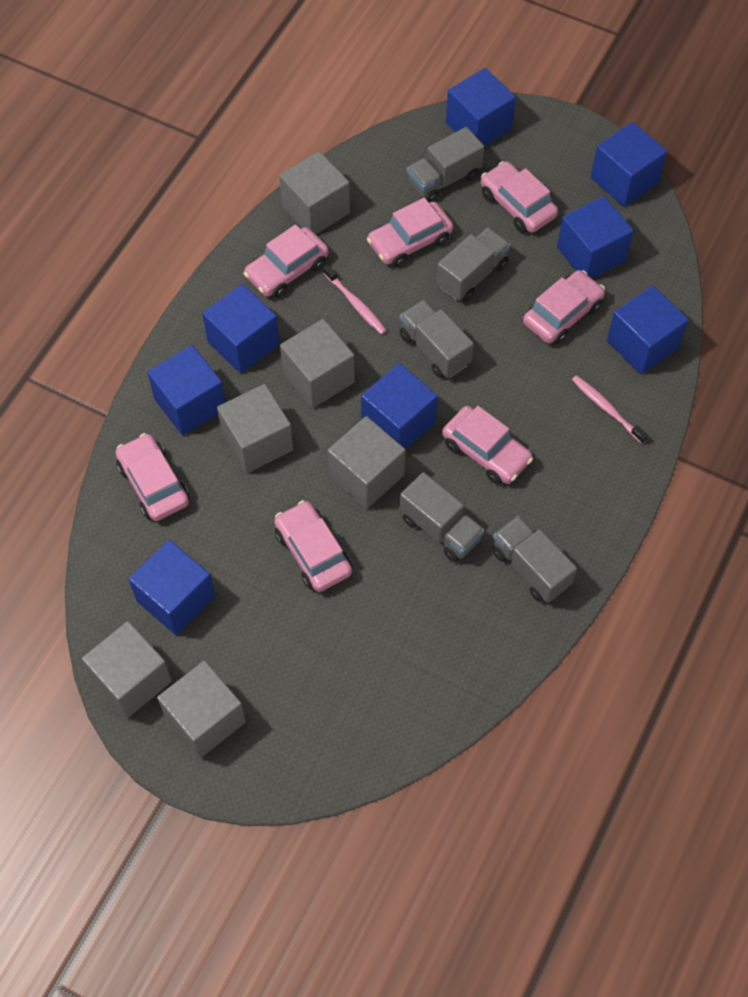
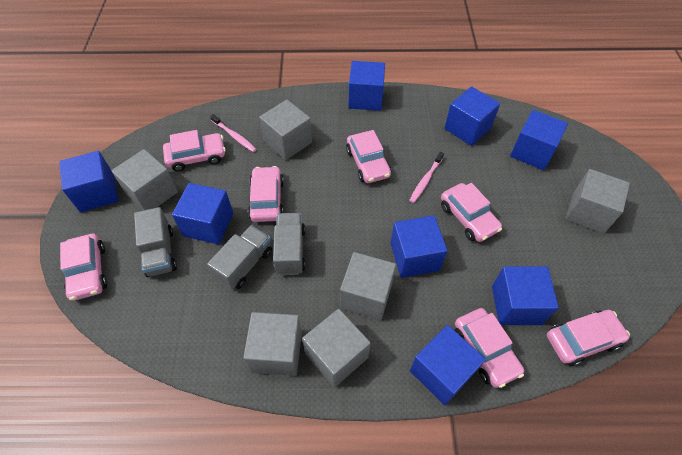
grey truck: [400,300,474,378] [400,472,484,562] [406,127,484,203] [436,227,511,302] [492,516,577,603] = 5 -> [134,207,177,277] [207,225,272,290] [273,213,305,275] = 3

